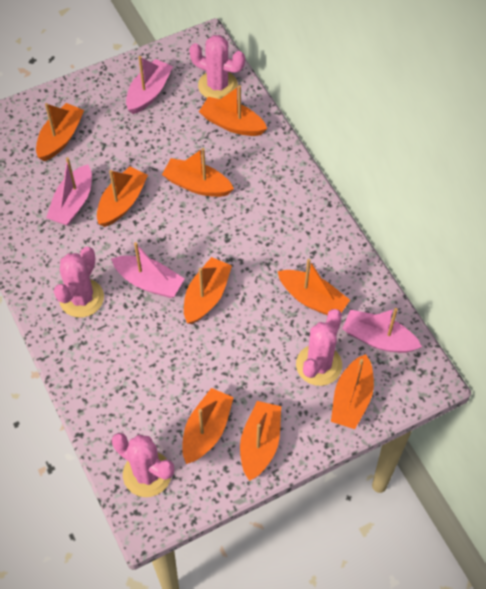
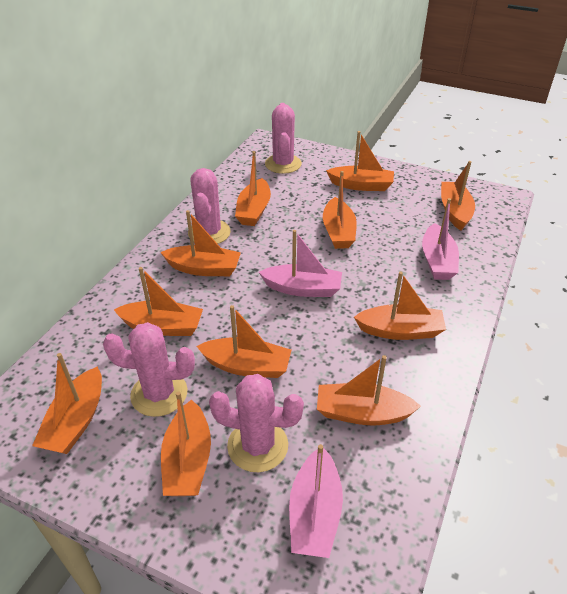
orange boat: [36,103,84,161] [97,166,148,227] [162,148,234,197] [182,388,234,464] [184,257,232,324] [199,85,267,136] [240,401,281,481] [277,259,350,316] [331,354,374,429] = 9 -> [32,353,102,454] [114,267,203,336] [160,210,241,276] [161,391,211,496] [197,305,292,378] [235,151,271,226] [317,355,421,425] [323,171,357,249] [326,131,394,191] [354,272,446,340] [441,161,475,231] = 11
pink boat: [46,157,92,226] [111,242,185,298] [126,56,173,114] [342,308,422,353] = 4 -> [259,230,342,297] [289,444,343,558] [422,198,459,280] = 3

